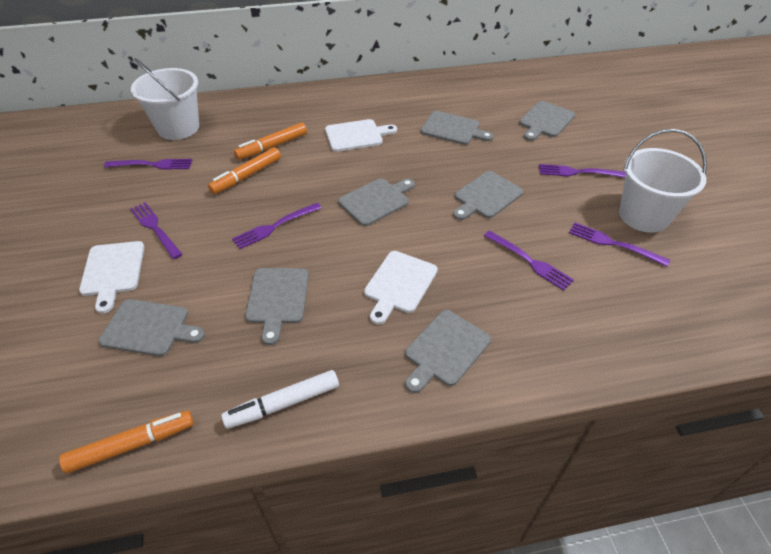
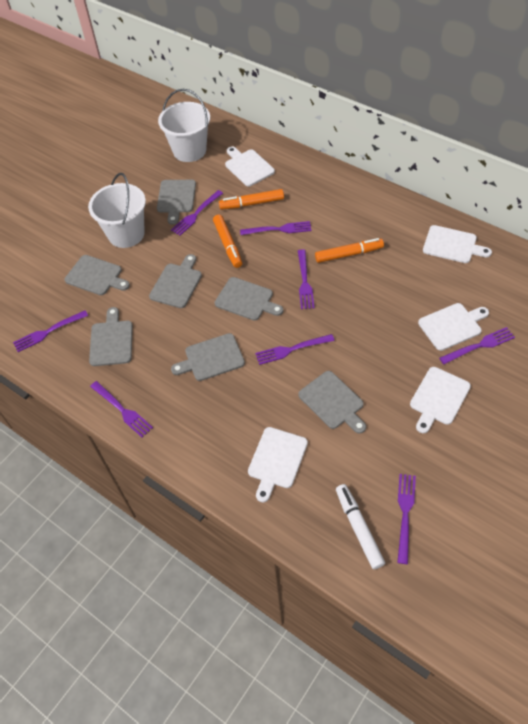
purple fork: [104,159,192,170] [130,202,183,259] [232,203,321,249] [484,231,574,291] [539,164,626,178] [569,222,670,267] = 6 -> [13,310,88,352] [90,381,153,437] [171,190,223,236] [240,221,312,235] [255,334,335,365] [298,249,315,309] [397,474,416,564] [439,327,515,364] = 8
white cutting board: [79,241,145,314] [325,119,397,152] [364,251,438,324] = 3 -> [225,146,275,187] [248,427,308,502] [410,367,471,433] [418,303,489,351] [423,225,492,263] = 5

